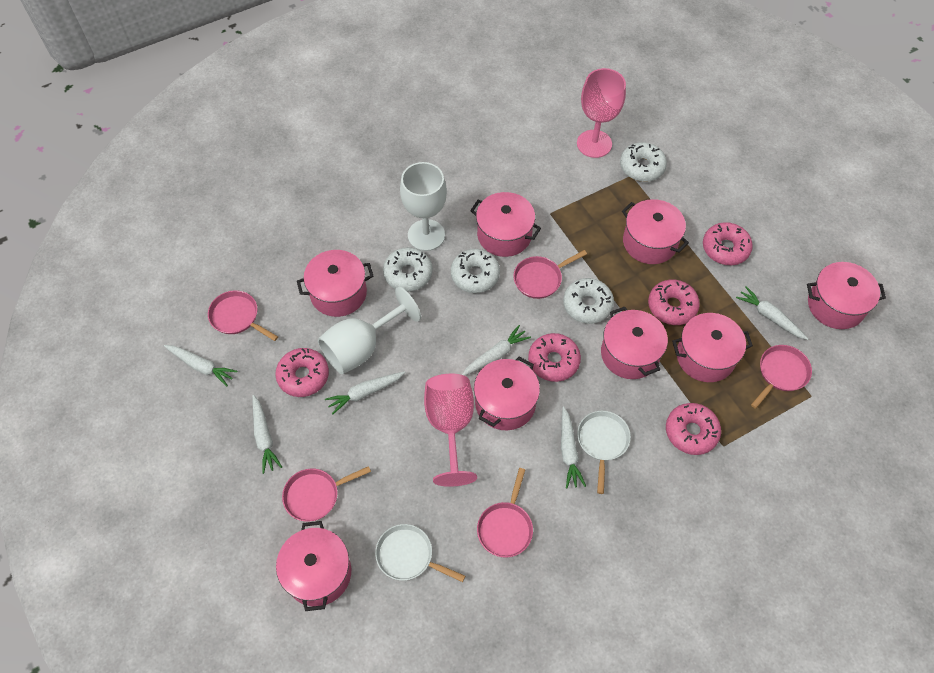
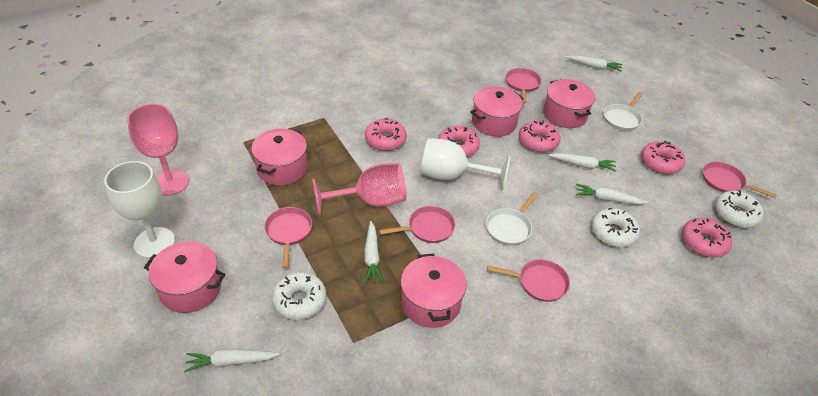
pink pot: [276,521,351,611] [297,250,373,317] [470,192,541,257] [474,357,540,430] [601,307,668,379] [622,199,689,264] [672,313,753,382] [807,262,886,329] = 8 -> [144,241,225,313] [251,129,307,185] [401,253,466,328] [471,86,524,137] [543,79,595,128] = 5
white carrot: [164,345,237,386] [253,395,282,474] [325,371,405,415] [462,325,531,376] [561,406,586,488] [736,286,808,340] = 6 -> [184,349,280,372] [364,221,384,284] [548,153,616,172] [566,55,622,71] [576,184,648,205] = 5
white donut: [383,247,433,292] [451,249,500,293] [563,278,614,324] [620,142,667,182] = 4 -> [272,272,326,320] [591,208,640,247] [715,191,764,228] = 3

